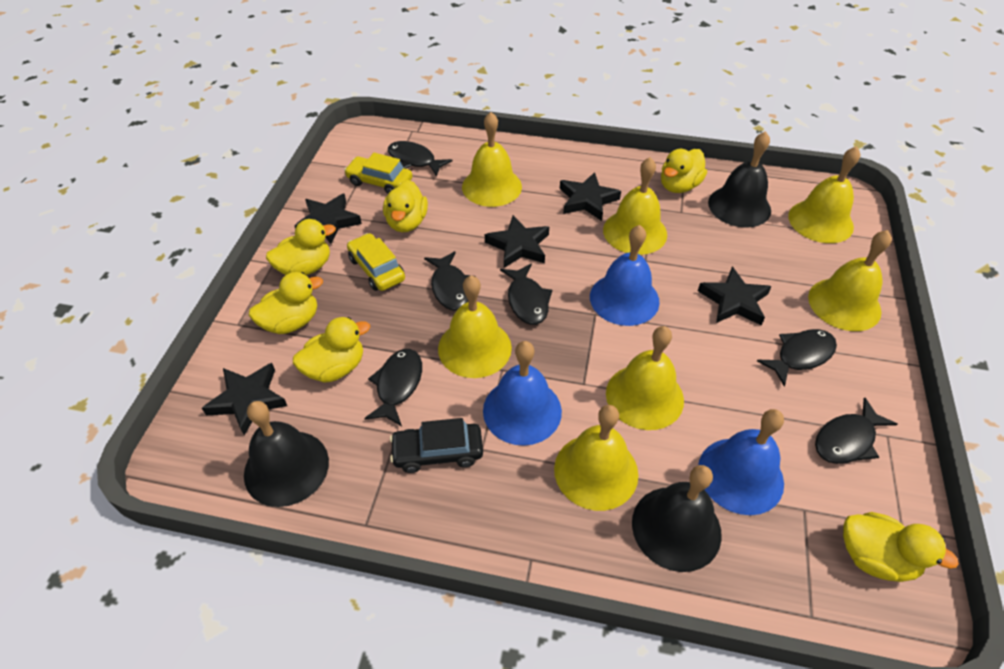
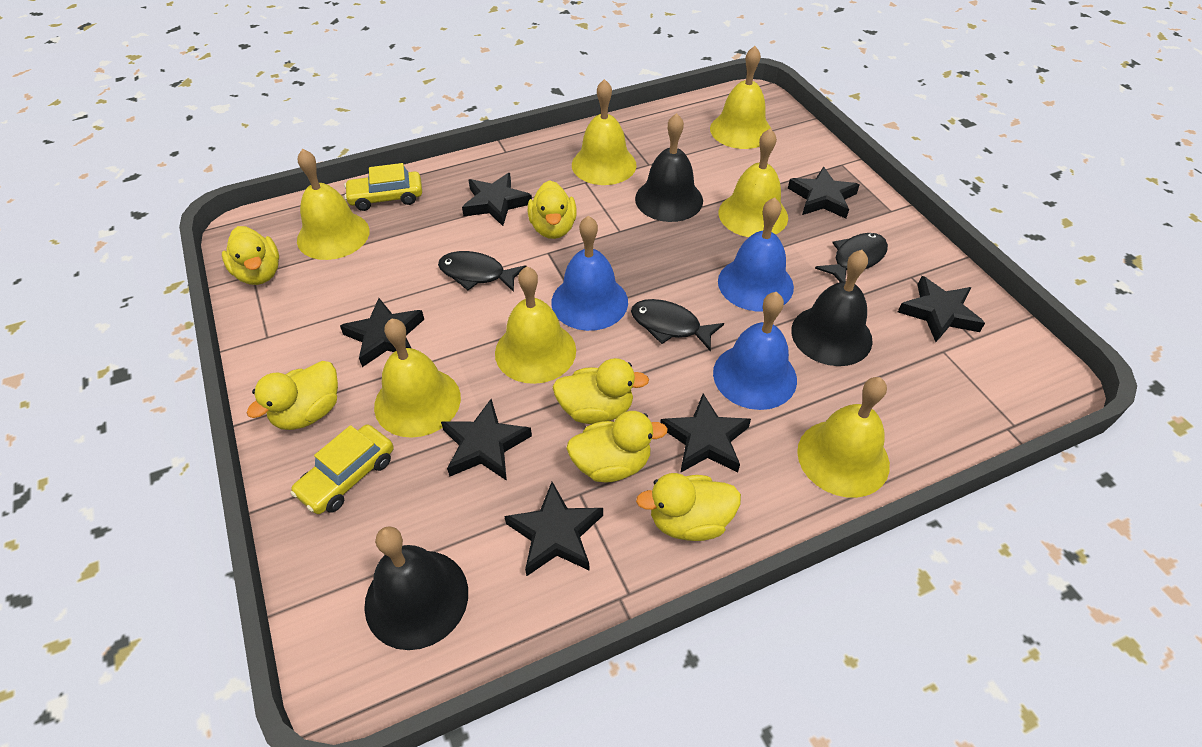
black car: [390,418,483,473] = 1 -> none = 0
black fish: [364,349,422,426] [388,141,453,177] [424,251,471,311] [500,263,552,325] [757,329,837,386] [815,397,897,464] = 6 -> [438,251,526,292] [631,299,724,352] [815,233,888,282] = 3
black star: [202,363,287,436] [294,194,362,244] [485,215,549,268] [560,172,621,221] [698,267,772,325] = 5 -> [340,298,424,367] [441,399,532,481] [462,173,532,226] [504,482,603,576] [660,394,751,473] [788,167,860,219] [898,276,985,342] = 7

